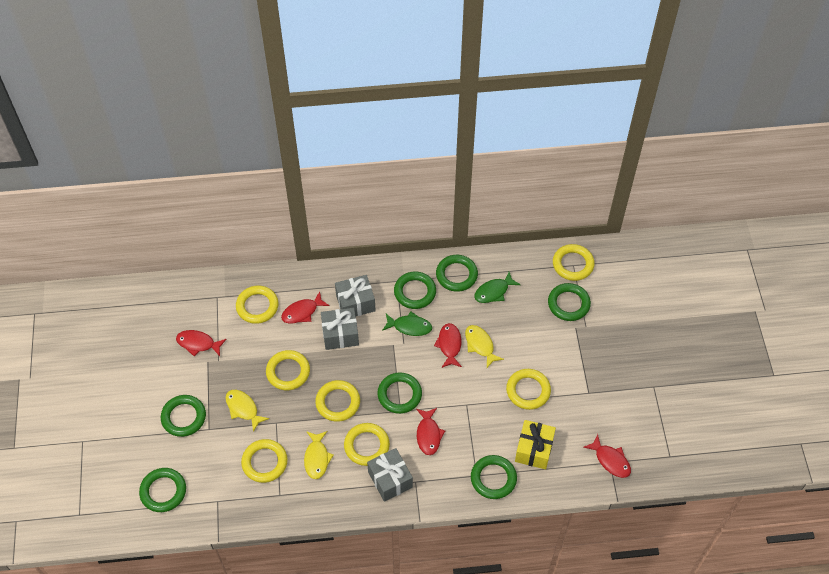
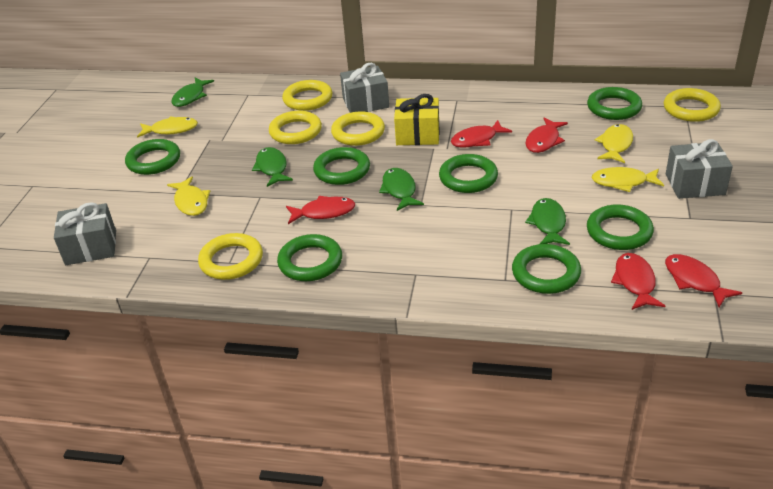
green fish: [382,312,432,336] [474,272,521,303] = 2 -> [172,78,214,107] [252,147,293,187] [379,168,424,211] [525,198,570,245] = 4
yellow fish: [225,390,269,432] [304,431,334,479] [465,325,504,368] = 3 -> [137,116,198,138] [167,176,210,216] [592,167,664,192] [595,124,633,163] = 4
yellow ring: [236,286,279,324] [241,439,288,483] [266,350,310,390] [315,380,360,422] [344,423,390,466] [506,369,551,410] [553,244,595,281] = 7 -> [198,233,263,280] [269,111,322,144] [282,80,332,111] [331,111,385,146] [664,88,721,122] = 5

